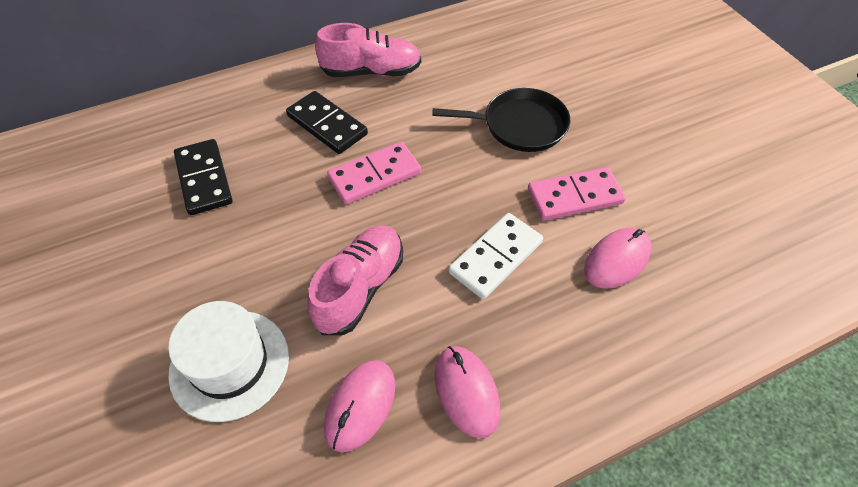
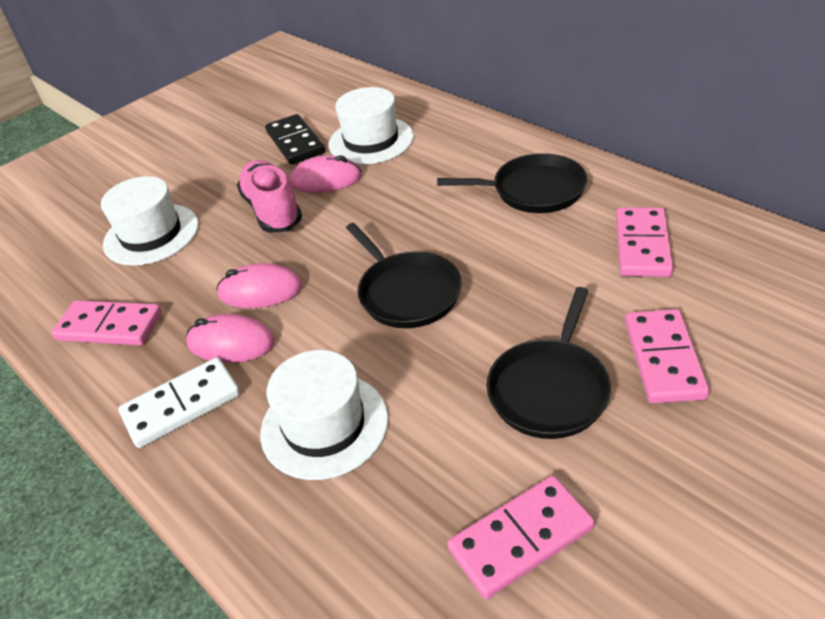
black domino: [174,139,233,215] [286,91,368,154] = 2 -> [265,114,325,164] = 1
black pan: [432,88,570,152] = 1 -> [346,223,462,328] [437,153,587,213] [486,287,611,439] = 3
pink domino: [327,141,421,204] [528,167,626,221] = 2 -> [52,300,162,346] [447,476,595,599] [616,208,673,277] [625,309,710,403] = 4
pink shoe: [308,225,403,335] [315,23,421,77] = 2 -> [237,160,302,233] = 1
white hat: [168,301,289,422] = 1 -> [101,176,199,266] [260,350,388,480] [329,87,414,165] = 3

